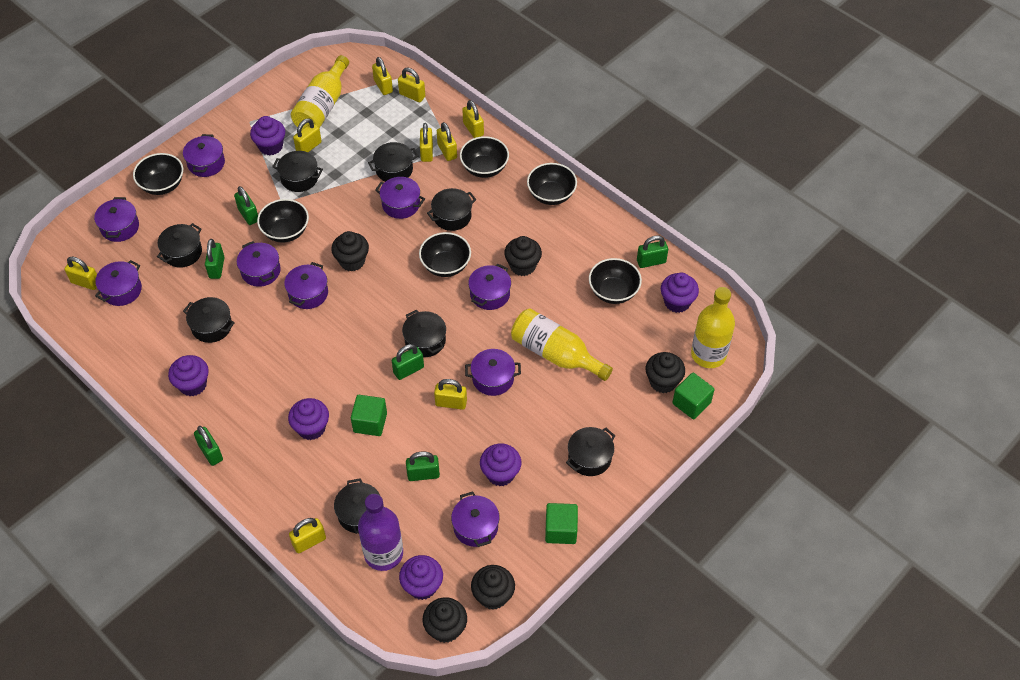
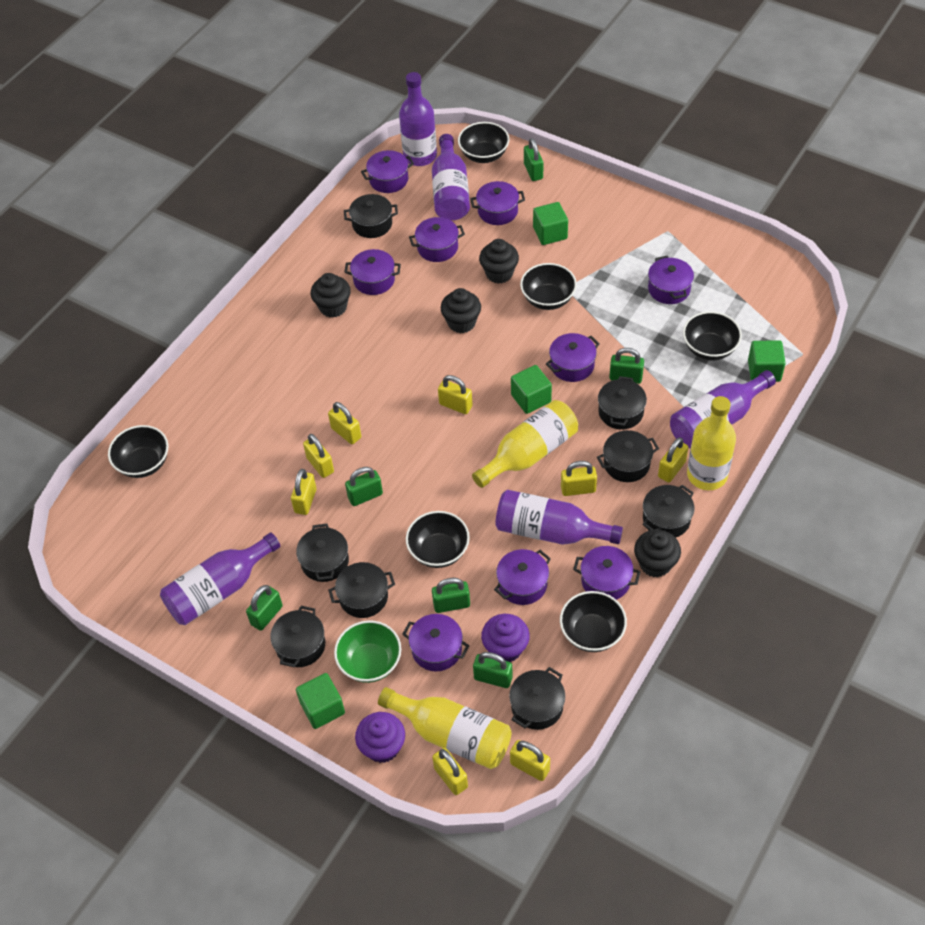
black cupcake: [331,231,369,272] [422,597,467,643] [471,565,515,610] [504,236,542,276] [646,352,685,393] = 5 -> [311,273,351,318] [441,288,481,333] [479,239,519,284] [634,530,681,578] = 4
green bowl: none = 0 -> [334,620,401,683] = 1
green cube: [351,395,387,436] [545,503,578,544] [672,373,715,419] = 3 -> [296,673,345,729] [511,365,552,414] [533,202,568,245] [748,340,786,382] = 4
purple bottle: [358,494,403,571] = 1 -> [160,532,281,625] [399,72,437,166] [432,134,470,220] [495,490,623,545] [670,370,776,449] = 5
purple cupcake: [168,355,209,396] [250,116,285,155] [288,398,329,440] [399,555,443,600] [480,444,521,486] [661,273,699,313] = 6 -> [355,712,405,763] [481,614,530,662] = 2
yellow padlock: [65,256,97,290] [289,518,326,553] [293,118,322,152] [372,57,393,95] [398,68,425,102] [420,123,433,162] [434,379,467,410] [437,122,457,161] [462,100,484,138] = 9 -> [291,469,317,515] [303,434,334,478] [328,402,361,444] [432,748,468,795] [438,375,473,414] [510,740,550,781] [561,461,597,496] [658,437,689,482] = 8

